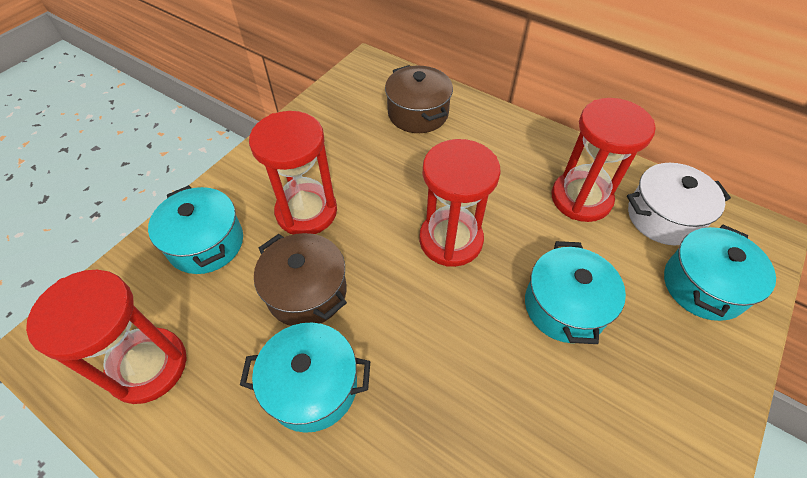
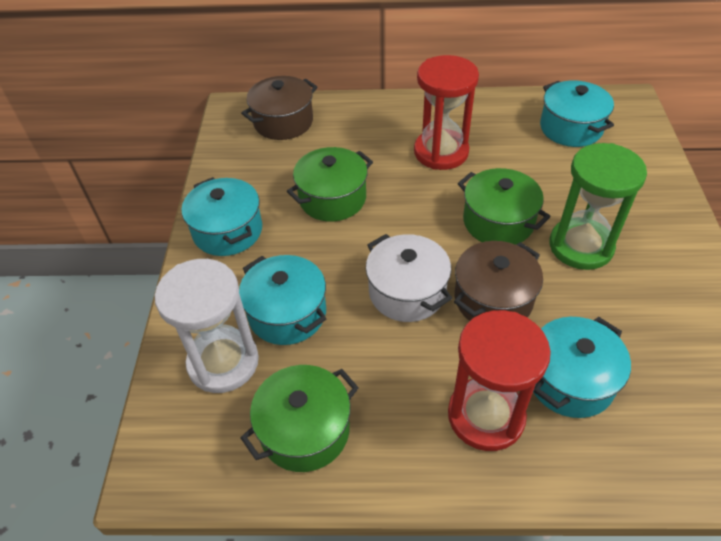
green hourglass: none = 0 -> [550,143,647,270] = 1
green pot: none = 0 -> [241,365,359,472] [287,147,373,222] [458,168,551,245] = 3
red hourglass: [26,270,186,404] [249,111,337,235] [419,139,501,267] [552,98,656,222] = 4 -> [414,55,479,170] [448,310,551,451] = 2
white hourglass: none = 0 -> [155,259,259,393] = 1

